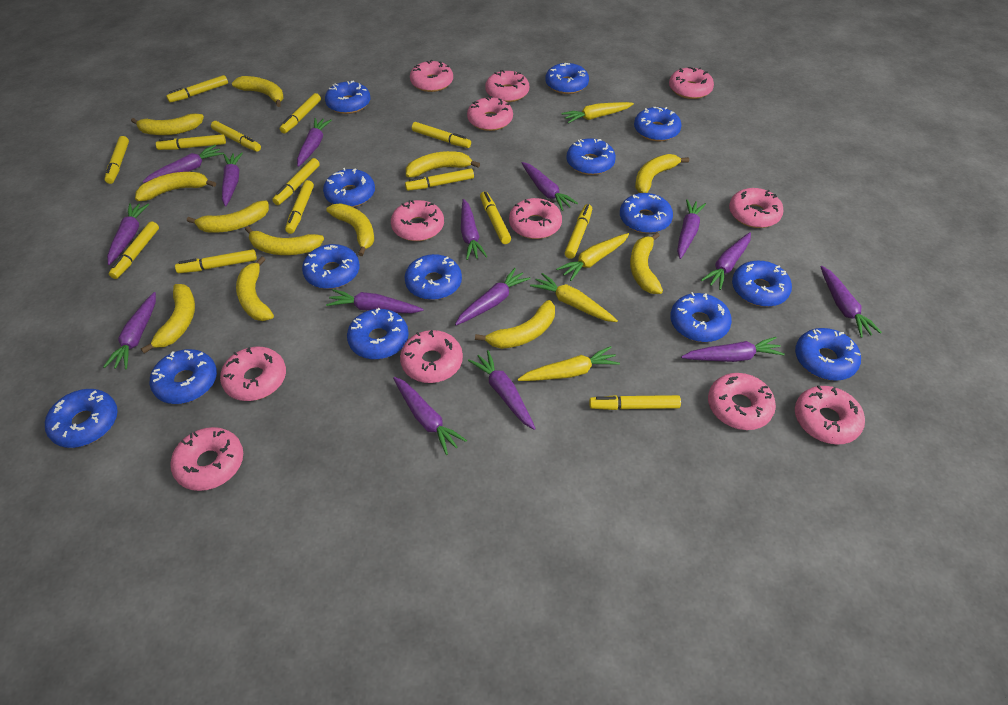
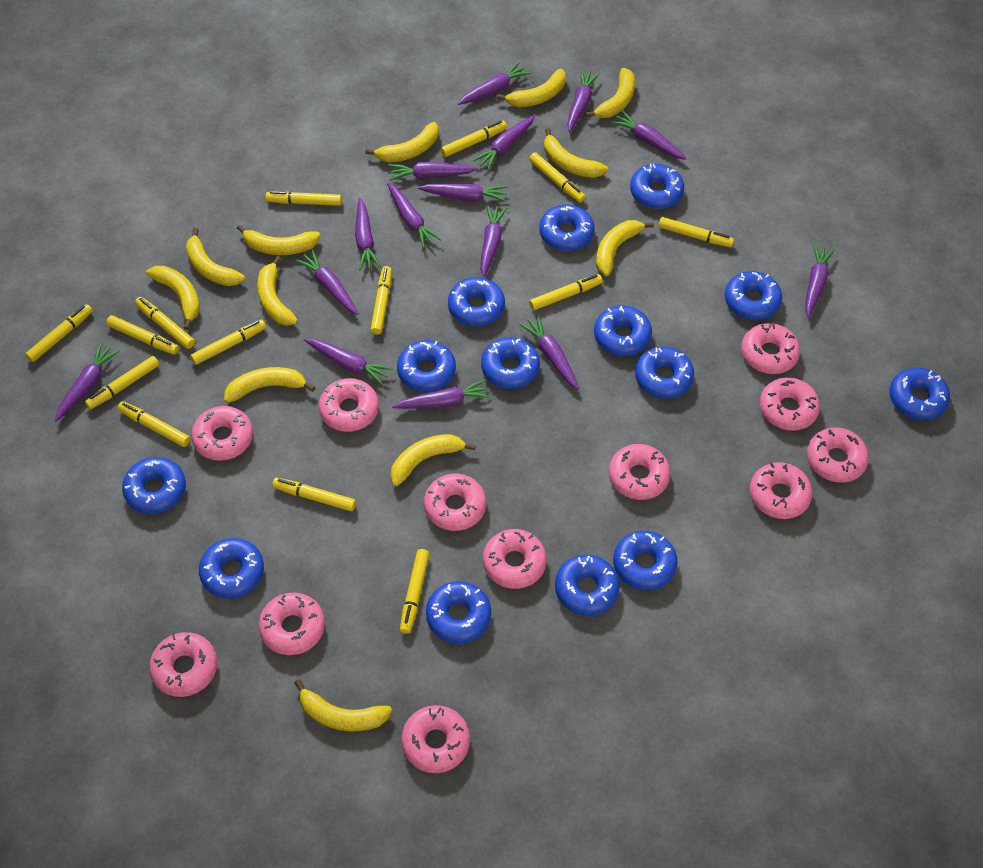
yellow carrot: [517,346,620,381] [530,273,618,322] [556,233,629,281] [561,102,634,124] = 4 -> none = 0

